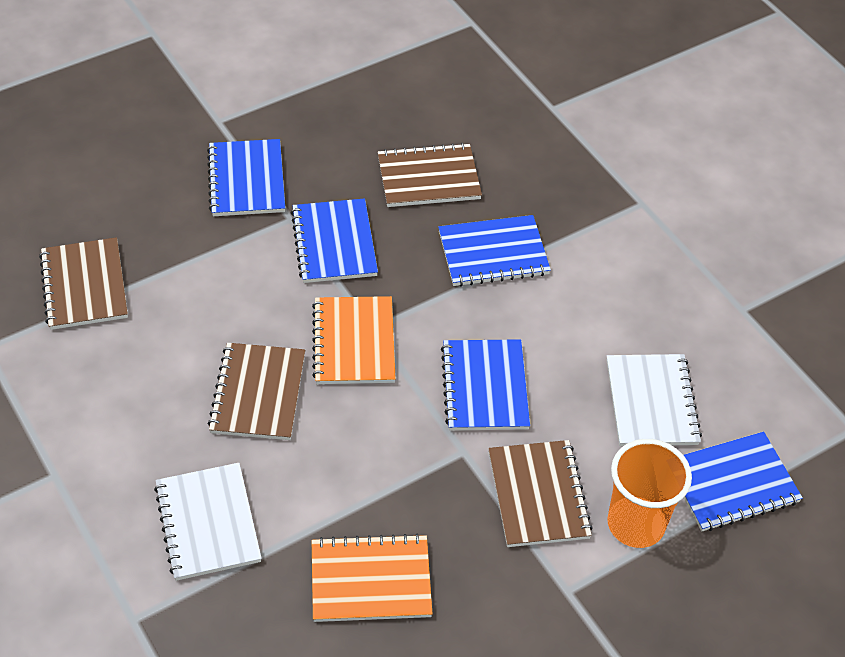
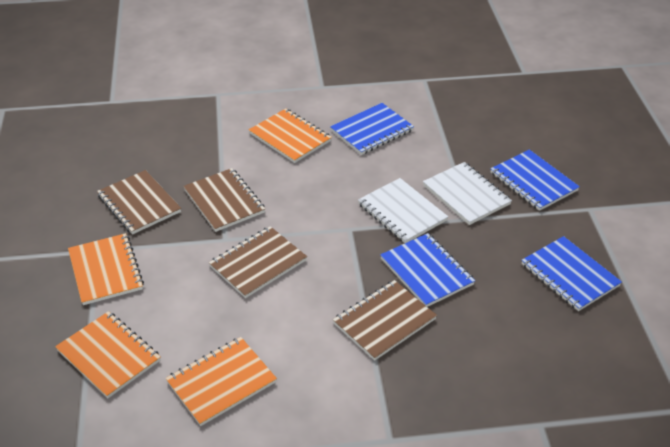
blue notebook: [207,139,285,216] [291,198,378,283] [438,215,551,287] [441,339,530,431] [684,432,803,531] = 5 -> [330,103,414,155] [380,233,475,307] [491,149,580,211] [522,236,622,311] = 4
orange cup: [607,439,692,548] = 1 -> none = 0
orange notebook: [311,534,433,622] [312,296,396,384] = 2 -> [55,311,160,398] [68,233,144,305] [166,337,277,426] [249,108,332,163] = 4

